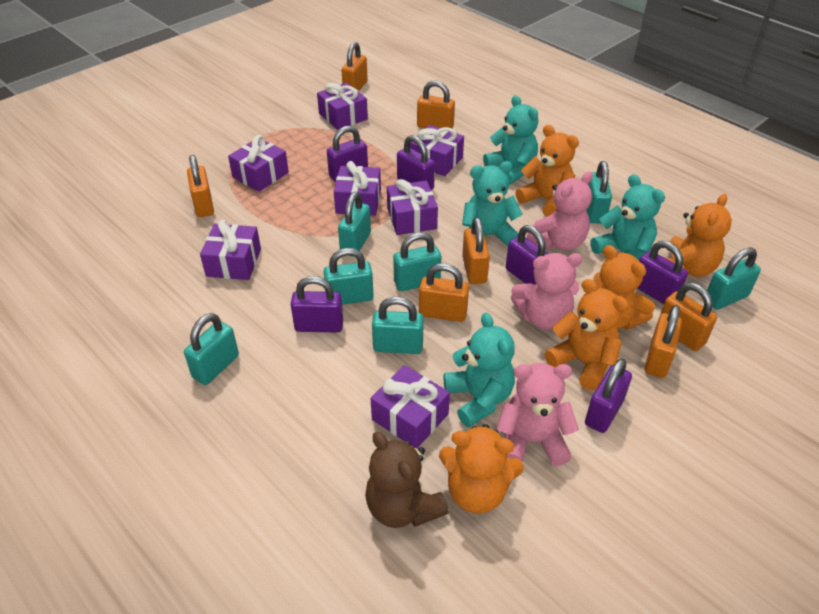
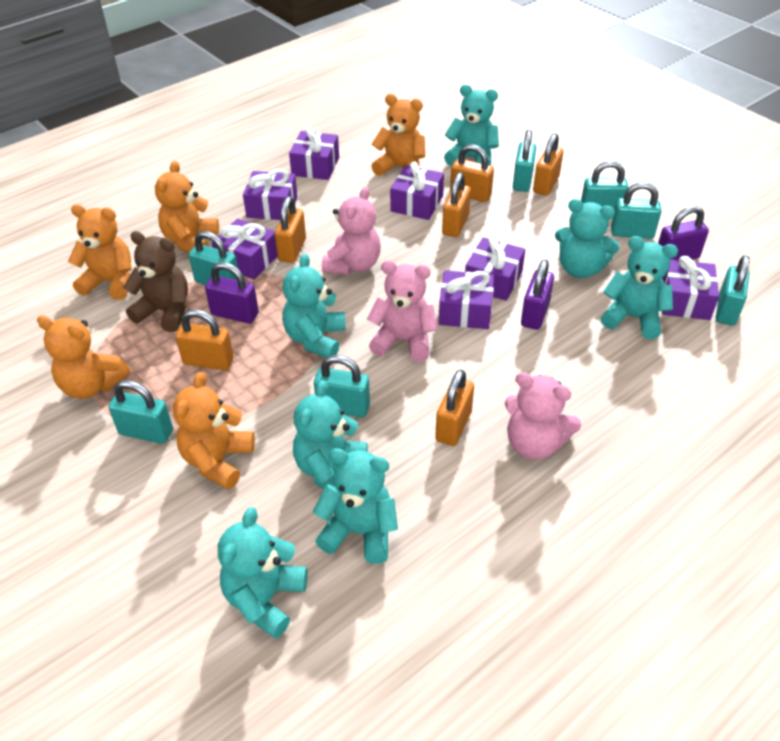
orange padlock: [187,155,214,217] [341,42,368,91] [417,81,455,128] [419,263,469,322] [462,217,490,284] [645,305,682,378] [660,283,717,351] = 7 -> [176,309,234,370] [275,196,306,263] [435,369,474,446] [442,172,471,237] [450,144,494,202] [533,133,564,196] = 6
purple padlock: [290,276,343,333] [327,126,368,182] [397,135,435,190] [506,225,549,285] [585,358,632,433] [638,241,688,304] = 6 -> [205,262,259,324] [521,259,554,330] [658,206,709,260] = 3
turquoise teddy bear: [444,313,515,427] [462,161,523,247] [483,95,538,185] [591,174,665,260] = 4 -> [218,507,308,639] [282,254,346,357] [293,380,368,489] [313,448,398,564] [444,85,499,166] [555,199,620,278] [601,236,678,339] = 7

